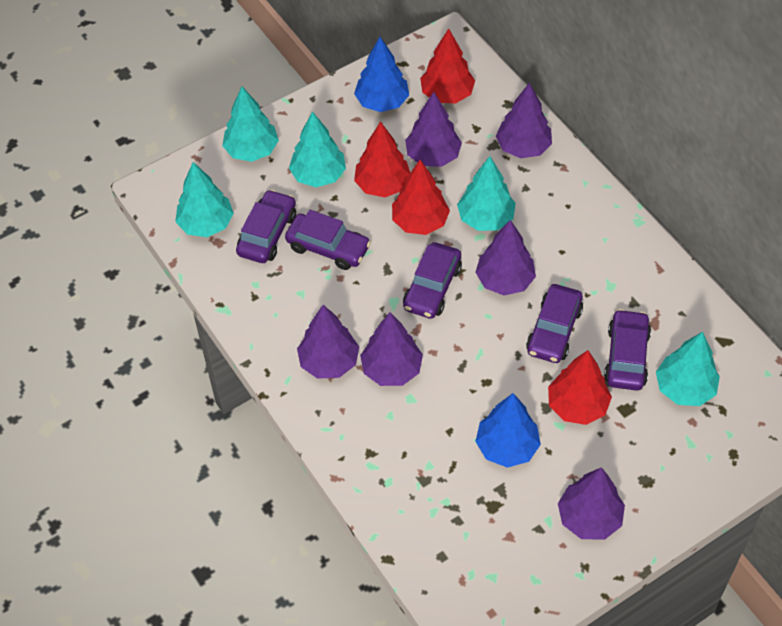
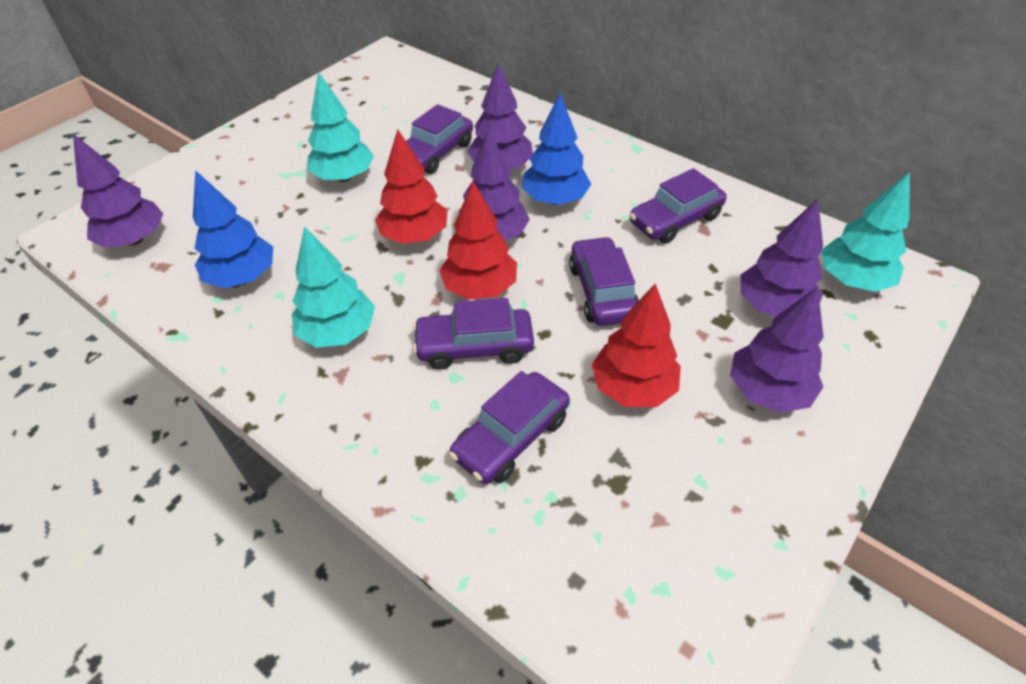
purple tree: [297,305,359,379] [360,312,423,386] [405,92,462,167] [475,220,536,296] [496,82,552,158] [558,467,625,540] = 6 -> [73,134,163,248] [459,129,530,240] [468,62,533,169] [730,287,824,413] [740,199,823,317] = 5
red tree: [354,121,411,197] [392,160,450,235] [420,28,475,104] [548,350,612,425] = 4 -> [375,129,447,244] [439,181,517,300] [591,284,681,407] = 3
turquoise tree: [175,162,234,237] [222,87,279,162] [289,111,346,187] [457,156,516,231] [656,332,720,406] = 5 -> [292,226,375,348] [307,72,374,182] [822,172,910,292] = 3

